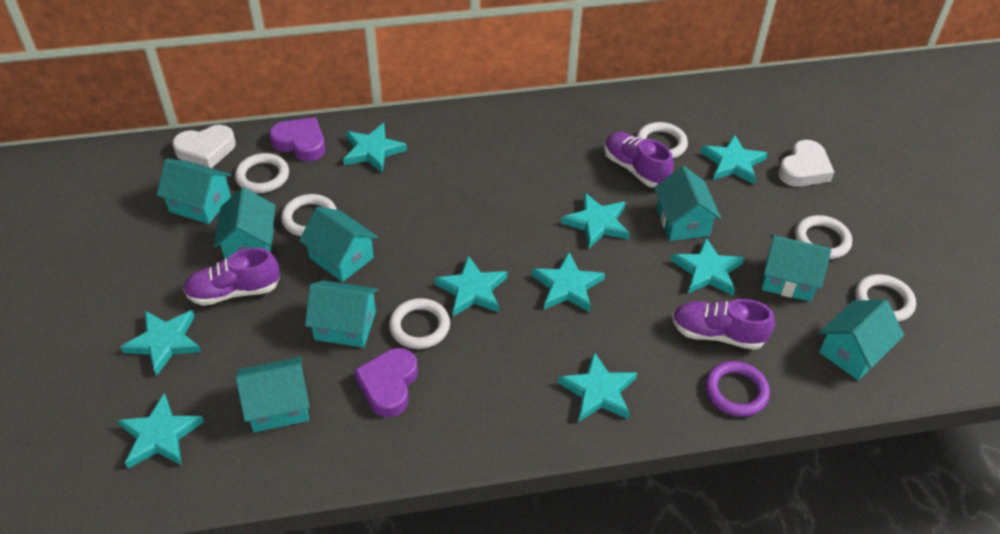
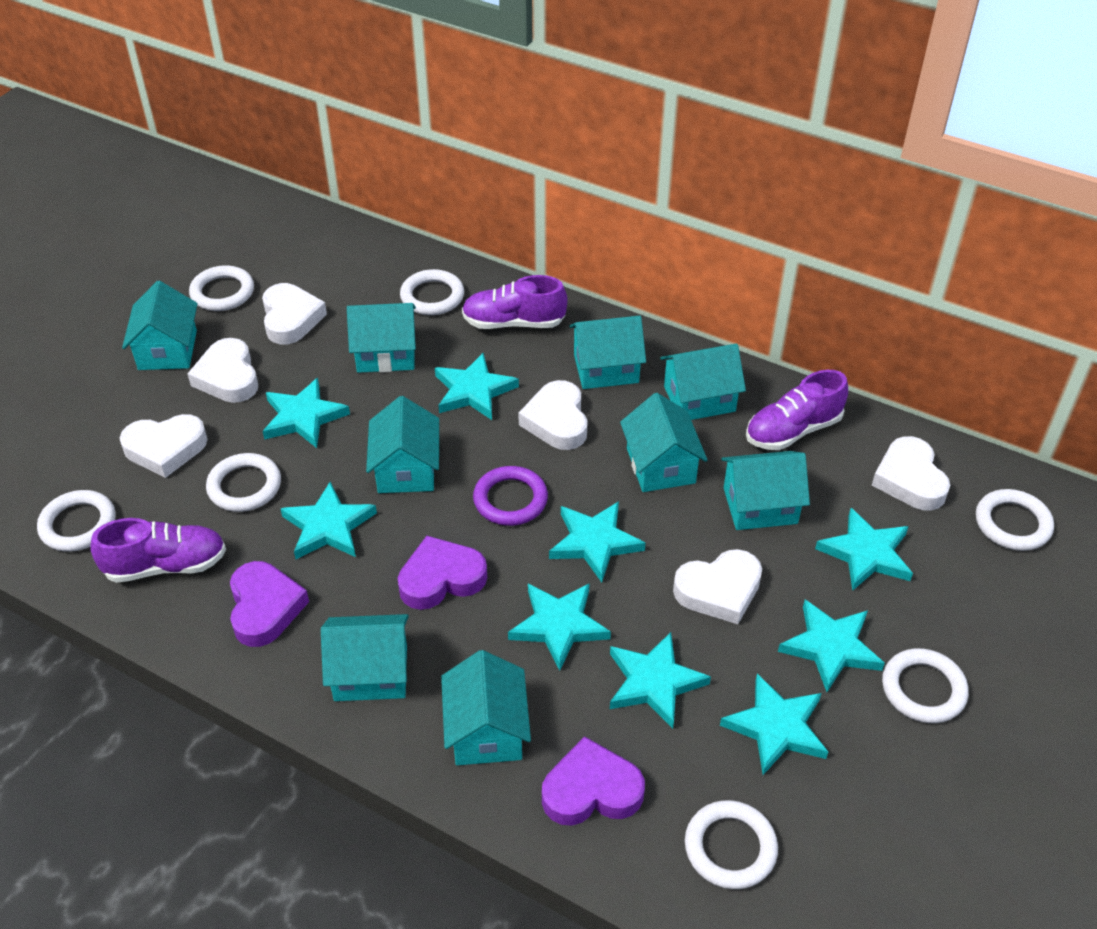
purple heart: [269,117,325,161] [354,348,418,417] = 2 -> [230,561,309,647] [398,536,487,610] [542,736,645,826] = 3
turquoise house: [157,159,231,224] [214,187,276,259] [236,357,310,432] [299,206,378,282] [305,280,378,348] [654,166,721,241] [762,235,831,302] [819,299,904,380] = 8 -> [122,281,198,370] [321,614,409,701] [347,303,416,373] [366,396,439,493] [441,650,531,765] [569,316,646,389] [620,393,708,492] [660,344,746,420] [721,451,810,530] = 9
white heart: [172,125,236,168] [778,140,834,187] = 2 -> [120,414,208,478] [188,338,258,403] [262,283,327,344] [518,380,588,450] [673,549,762,624] [872,436,950,510] = 6
white ring: [235,153,289,193] [281,194,337,236] [389,298,450,349] [637,122,688,159] [795,215,852,259] [855,274,916,322] = 6 -> [37,490,116,552] [189,265,254,311] [206,453,281,512] [400,269,464,315] [685,800,778,889] [882,648,969,723] [976,489,1054,551] = 7

